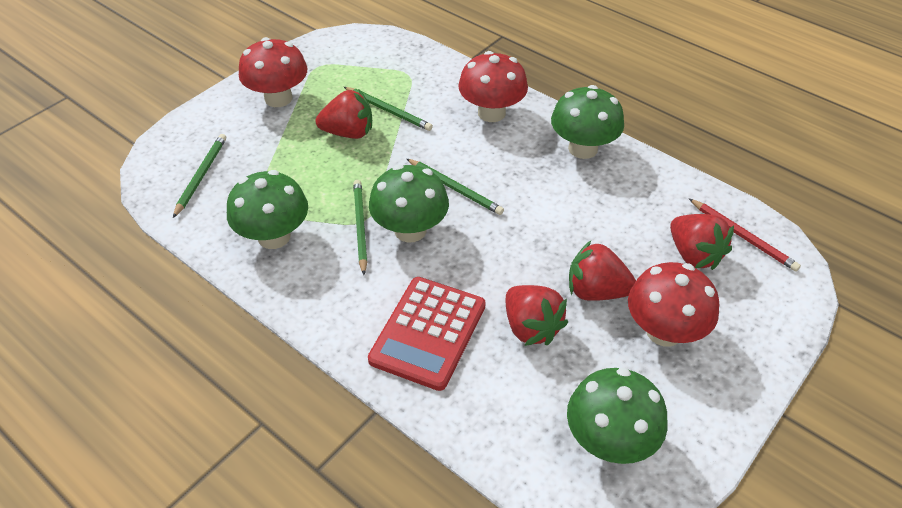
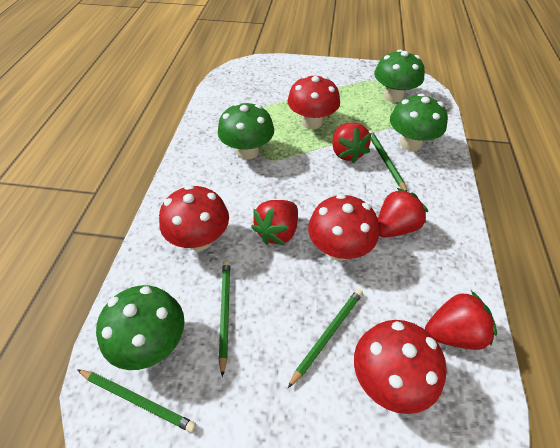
red calculator: [368,277,486,391] = 1 -> none = 0
red mushroom: [239,37,307,107] [458,51,528,122] [628,262,719,347] = 3 -> [159,185,229,251] [288,75,340,129] [308,194,379,261] [354,320,447,414] = 4
red pencil: [689,198,801,271] = 1 -> none = 0

